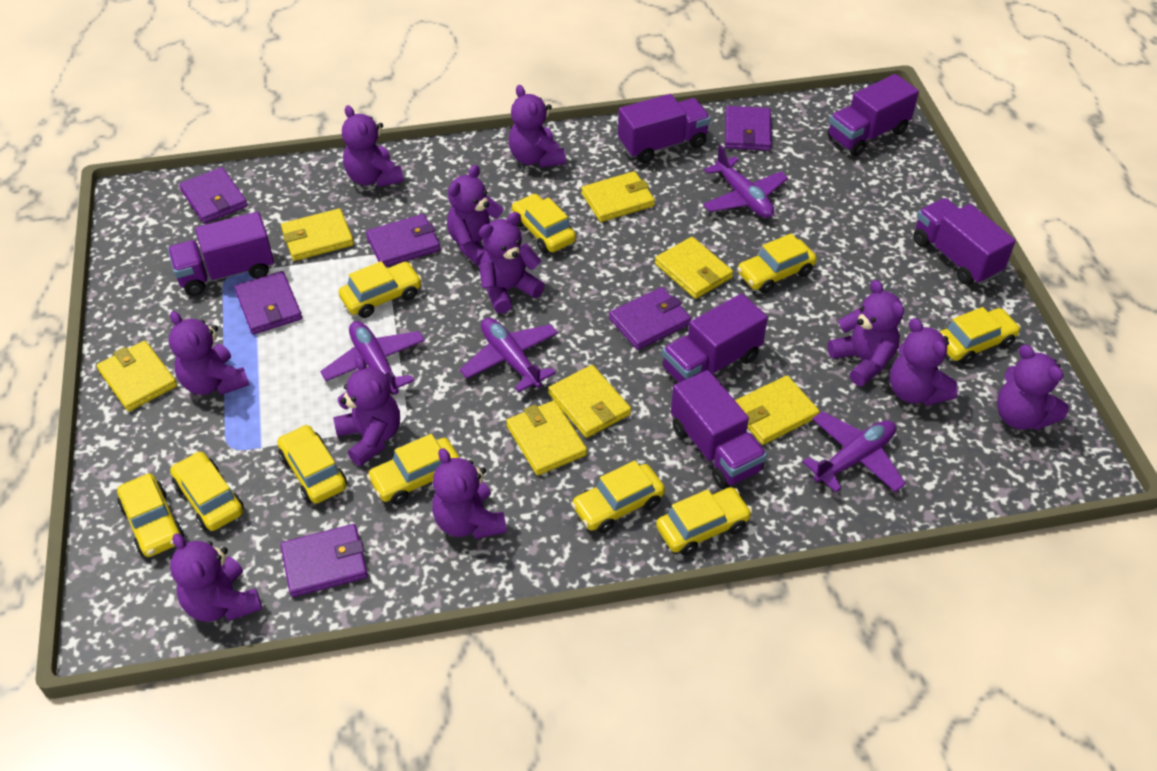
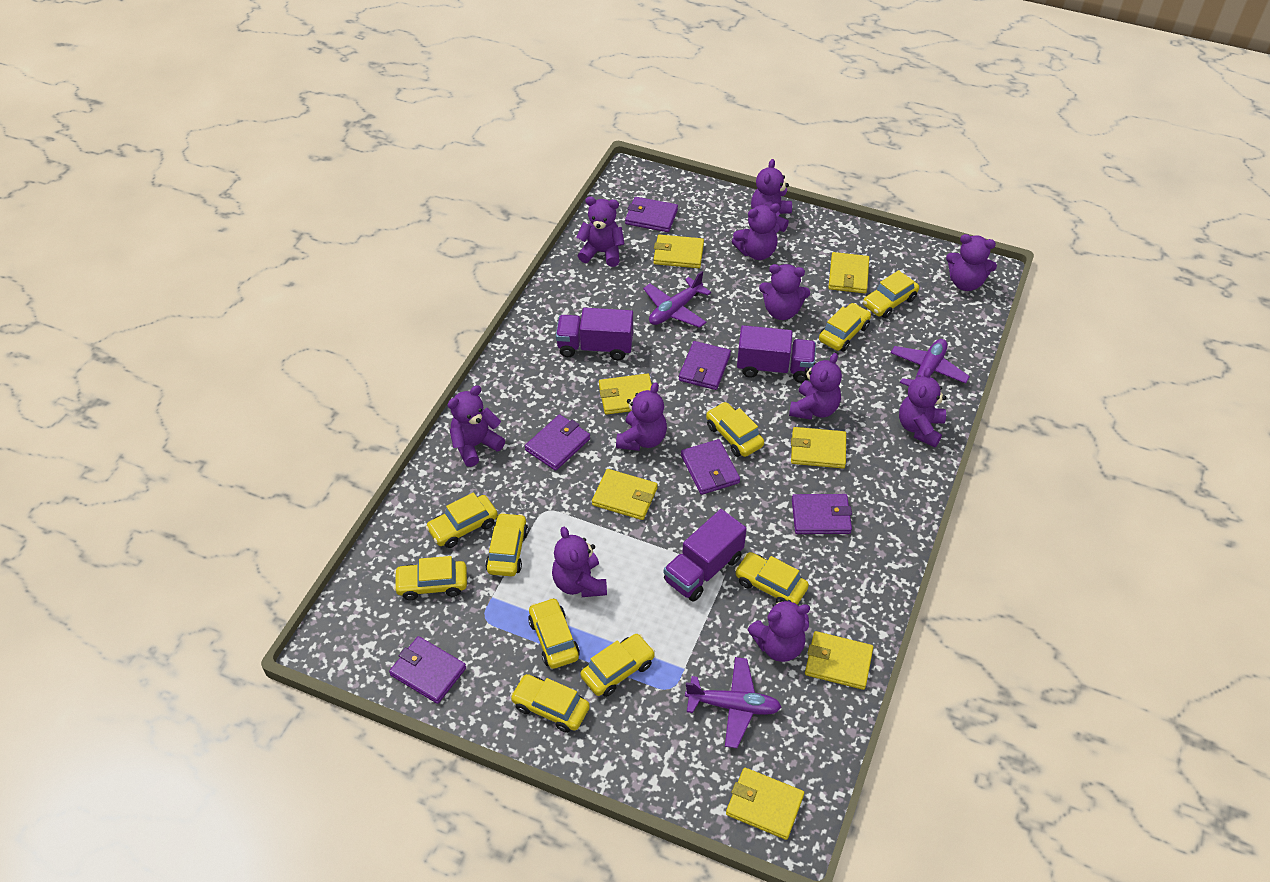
purple plane: [320,321,425,395] [460,318,558,392] [703,145,788,218] [803,411,906,492] = 4 -> [643,271,711,328] [685,657,781,748] [890,339,970,386] = 3
purple truck: [168,212,274,296] [618,94,711,163] [662,293,768,383] [671,370,767,489] [827,74,919,156] [913,198,1016,285] = 6 -> [556,308,633,360] [664,509,747,602] [737,325,816,383] = 3

